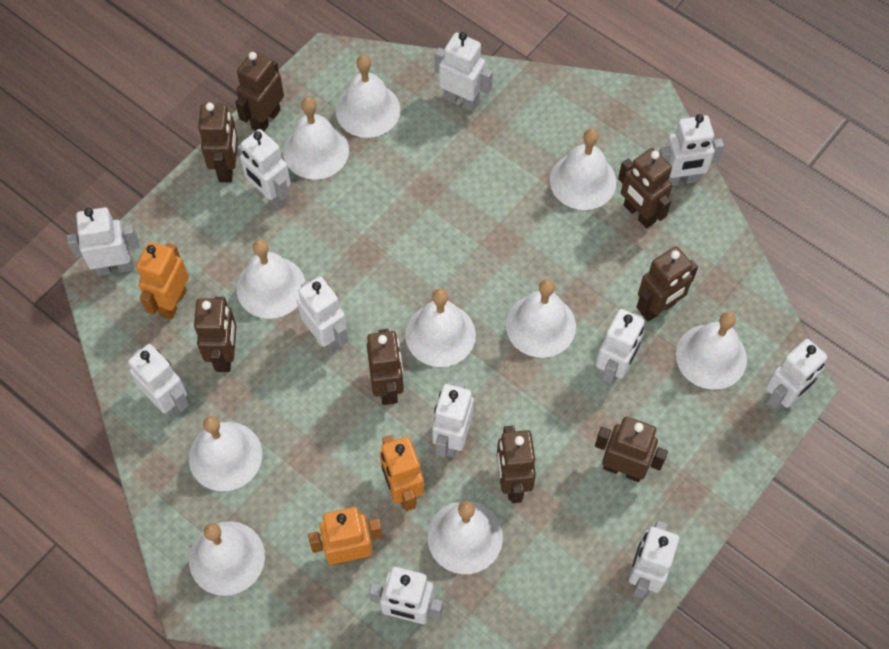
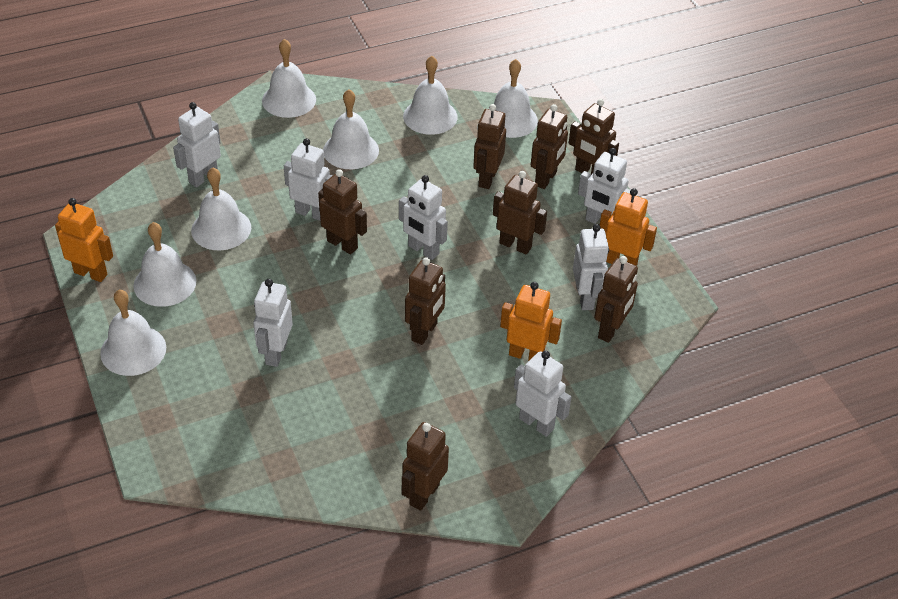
white bell: [189,416,262,491] [189,521,265,596] [237,239,305,319] [283,97,349,180] [336,55,401,138] [405,289,476,367] [427,501,503,574] [506,279,576,358] [550,129,616,210] [676,312,747,390] = 10 -> [100,290,166,376] [133,222,197,307] [191,167,251,250] [262,39,316,118] [323,89,379,169] [403,56,458,135] [494,59,538,138] = 7
white robot: [67,207,140,276] [128,344,189,418] [237,129,291,209] [297,276,348,354] [369,567,443,624] [432,381,474,458] [435,32,493,111] [596,309,645,386] [629,521,679,599] [659,114,724,186] [765,339,827,413] = 11 -> [173,102,221,187] [253,279,293,367] [284,138,333,221] [399,175,448,260] [514,351,571,437] [573,224,609,310] [578,148,630,224] = 7

